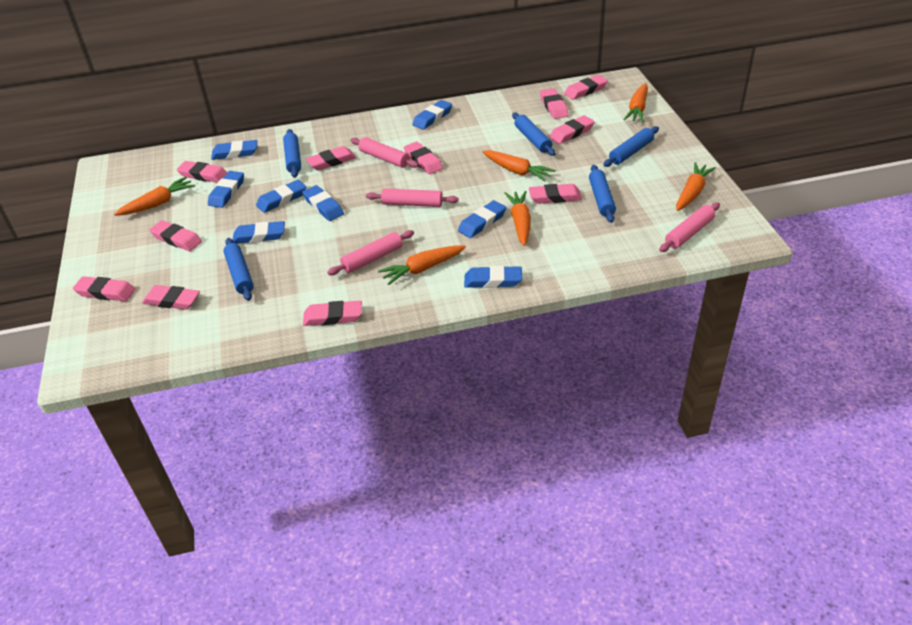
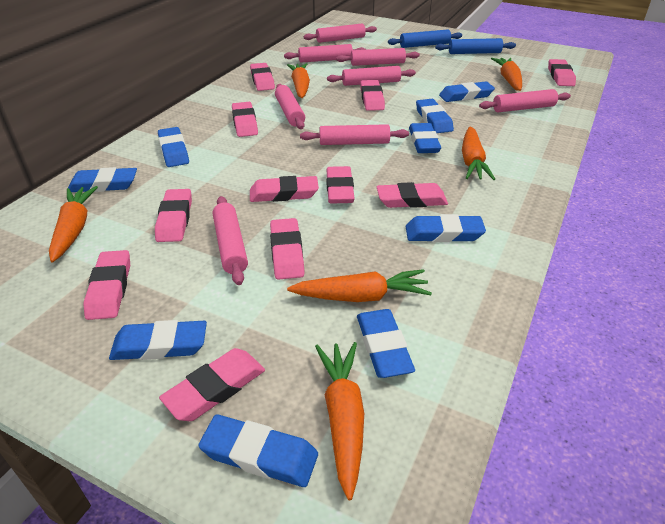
blue eraser: [208,171,244,208] [211,140,257,160] [233,221,285,244] [256,180,306,213] [302,185,344,221] [412,100,452,130] [458,200,506,238] [464,266,522,288] = 8 -> [68,167,137,192] [109,320,207,360] [158,127,189,167] [198,415,318,487] [357,309,415,378] [406,214,486,242] [409,123,441,153] [416,99,454,133] [439,82,495,102] = 9
blue rolling pin: [223,238,254,301] [283,129,301,178] [512,112,555,156] [589,165,616,223] [603,126,659,167] = 5 -> [388,29,462,48] [435,38,516,54] = 2
pink rolling pin: [327,230,414,275] [350,137,419,168] [366,189,459,207] [659,202,720,252] = 4 -> [213,196,248,285] [275,84,305,129] [284,44,366,63] [300,124,409,145] [304,24,377,43] [327,66,416,86] [336,48,420,66] [479,89,571,112] = 8

